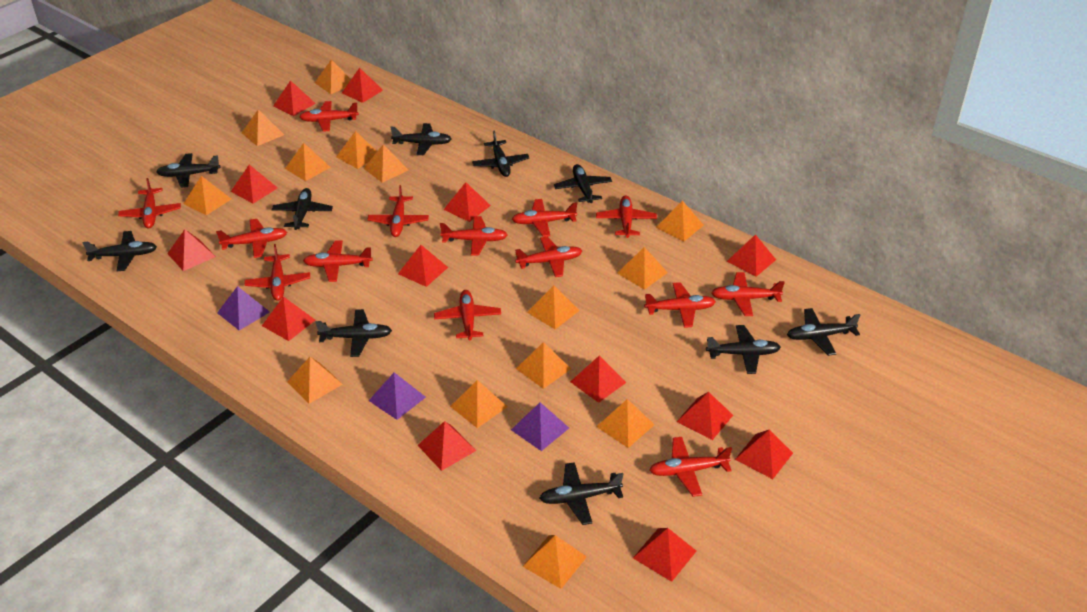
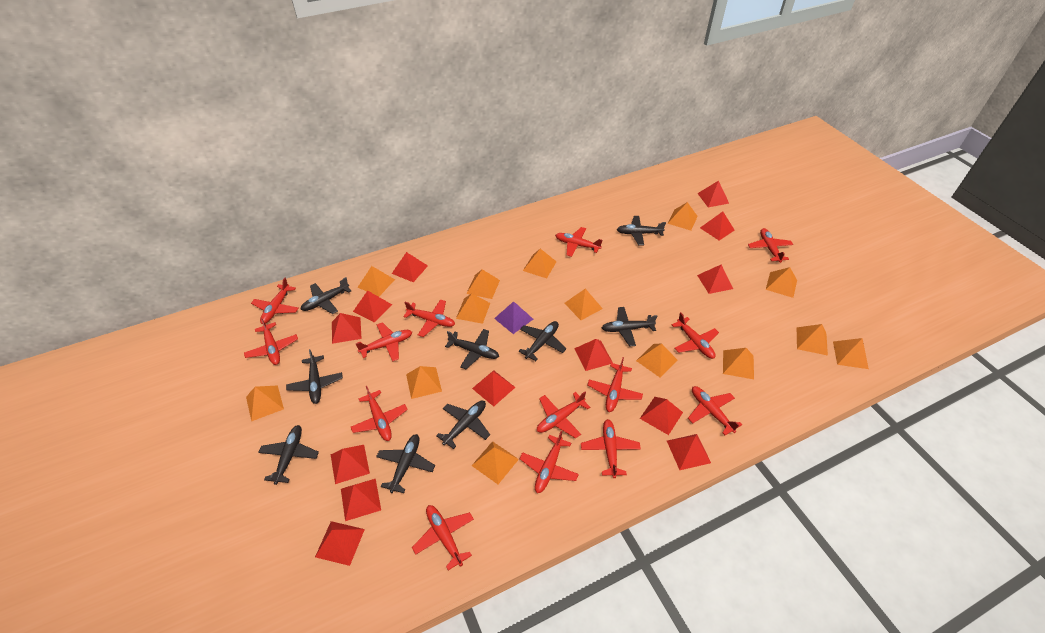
black plane: [83,231,157,271] [156,153,221,188] [272,188,333,230] [315,309,392,357] [390,123,452,155] [472,130,529,177] [539,462,623,525] [554,164,612,203] [706,325,781,374] [787,308,860,356] = 10 -> [258,425,319,485] [286,349,343,404] [300,277,351,314] [376,434,435,493] [436,400,490,449] [445,329,499,369] [518,321,566,361] [602,307,657,347] [617,216,666,245] = 9
purple pyramid: [217,286,270,330] [369,372,426,420] [511,402,569,451] = 3 -> [494,301,533,334] = 1

